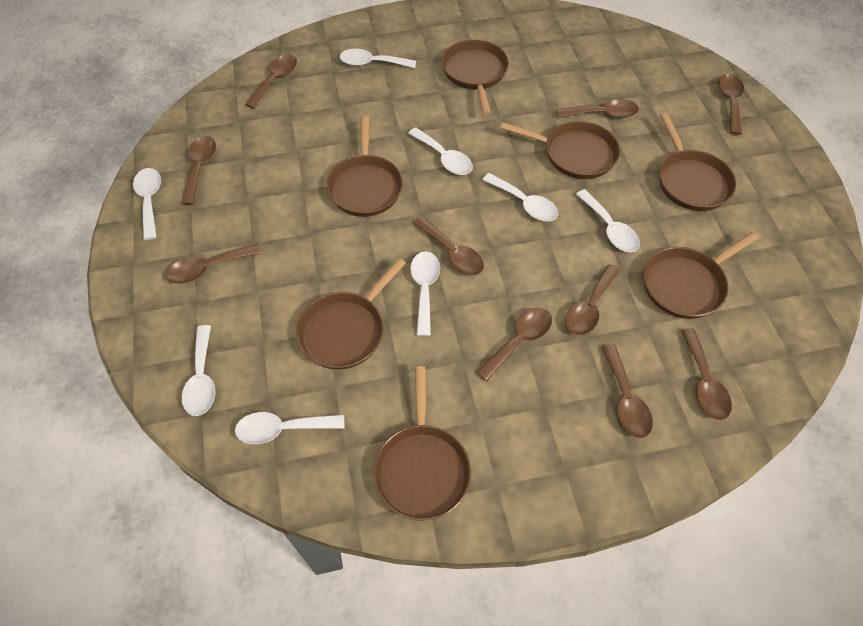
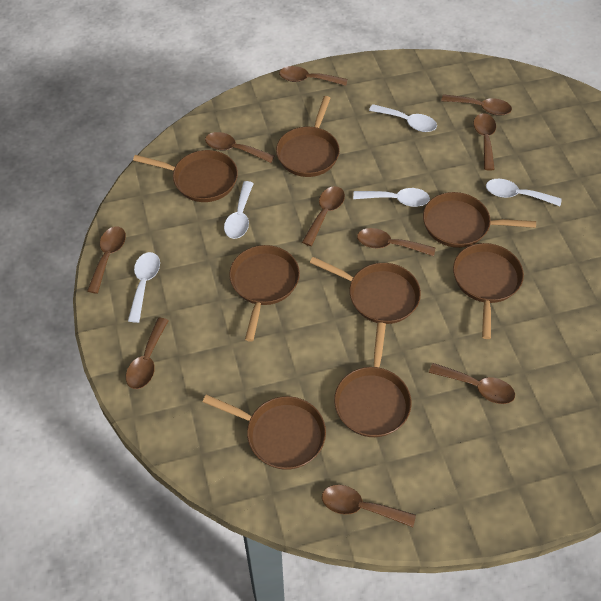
brown pan: [296,258,406,370] [327,116,403,217] [373,366,471,521] [442,40,509,115] [500,121,620,179] [643,232,759,319] [659,113,736,211] = 7 -> [133,150,238,202] [203,395,326,470] [229,245,300,342] [276,96,340,177] [310,257,421,324] [334,322,412,437] [423,192,536,248] [453,243,524,339] = 8
white spoon: [133,168,161,240] [182,325,215,416] [235,412,345,444] [340,49,416,68] [408,127,473,175] [410,251,440,336] [482,173,558,222] [576,189,640,252] = 8 -> [128,252,160,323] [224,181,254,239] [353,188,430,207] [369,104,437,132] [486,179,562,206] = 5

